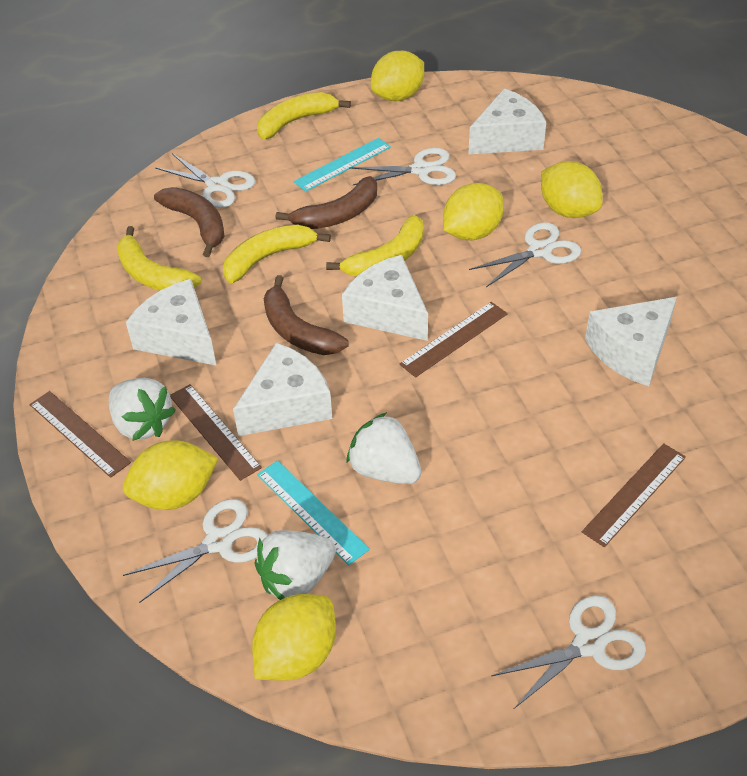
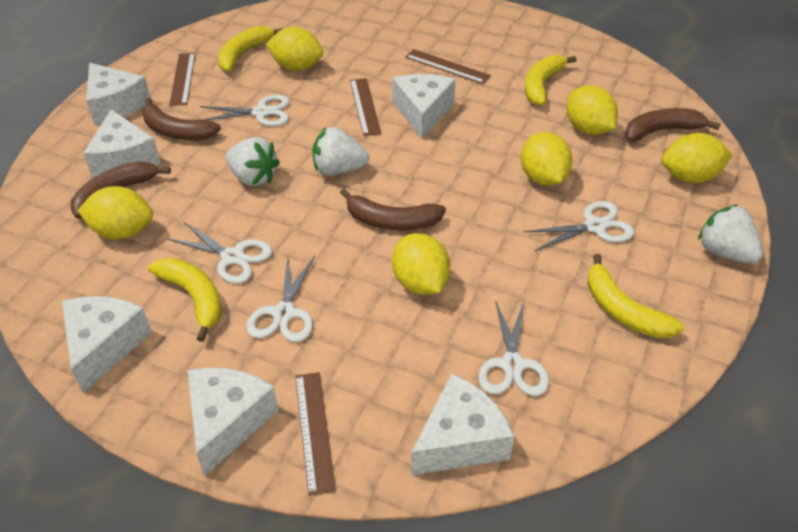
brown banana: [154,187,224,257] [264,275,348,355] [276,176,377,229] = 3 -> [70,161,171,219] [142,98,221,140] [340,188,446,230] [625,108,720,142] = 4
turquoise ruler: [257,460,370,565] [294,138,391,192] = 2 -> none = 0
white cheese: [126,279,217,366] [233,343,333,436] [342,255,428,341] [468,88,546,154] [585,297,677,386] = 5 -> [62,296,152,393] [83,109,161,178] [86,63,151,125] [188,368,279,476] [392,74,456,139] [411,374,514,475] = 6
yellow lemon: [123,440,218,510] [252,594,336,681] [371,51,424,101] [443,183,504,240] [541,161,603,218] = 5 -> [78,186,153,240] [266,27,323,71] [392,233,450,295] [521,132,572,186] [566,85,618,135] [662,133,733,183] = 6

